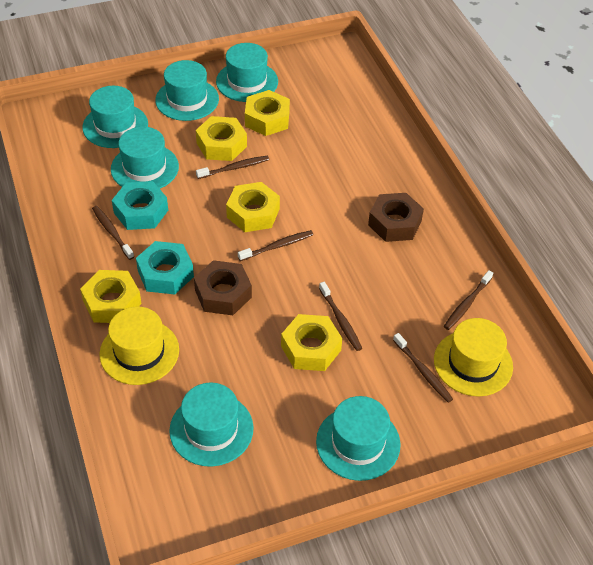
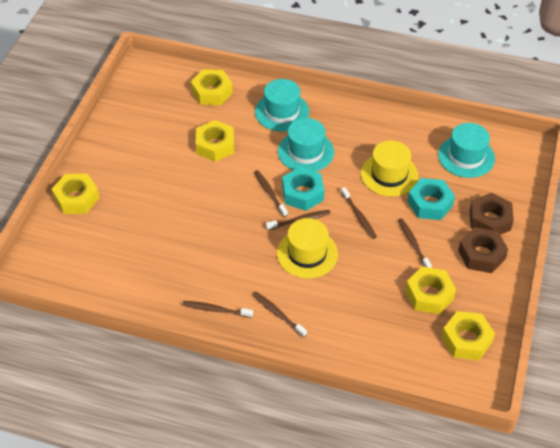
turquoise hat: [82,86,148,148] [111,127,179,189] [155,60,219,121] [169,383,254,467] [216,43,278,102] [316,396,401,481] = 6 -> [255,79,309,132] [278,118,334,172] [438,123,495,178] = 3

